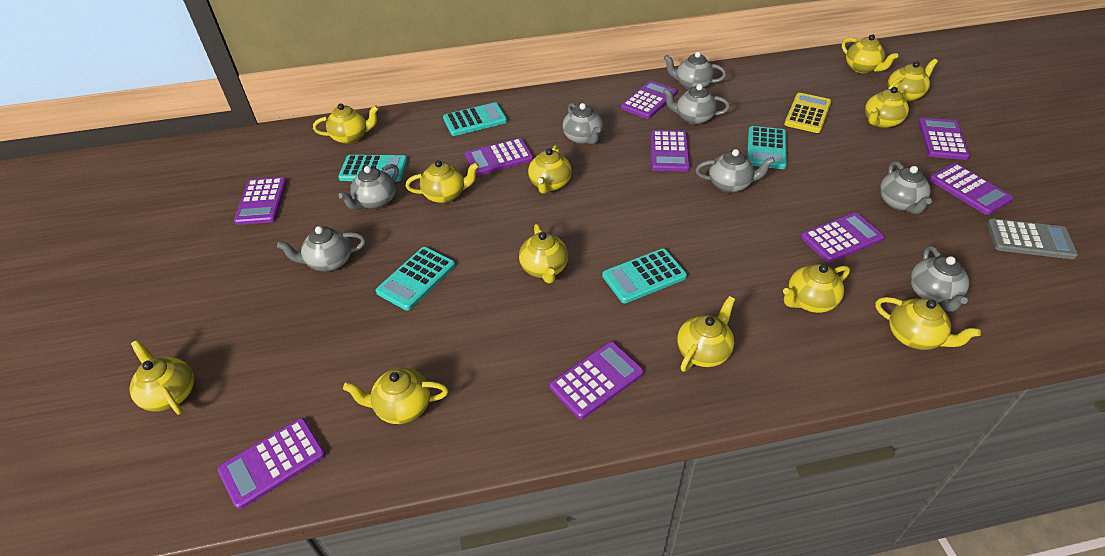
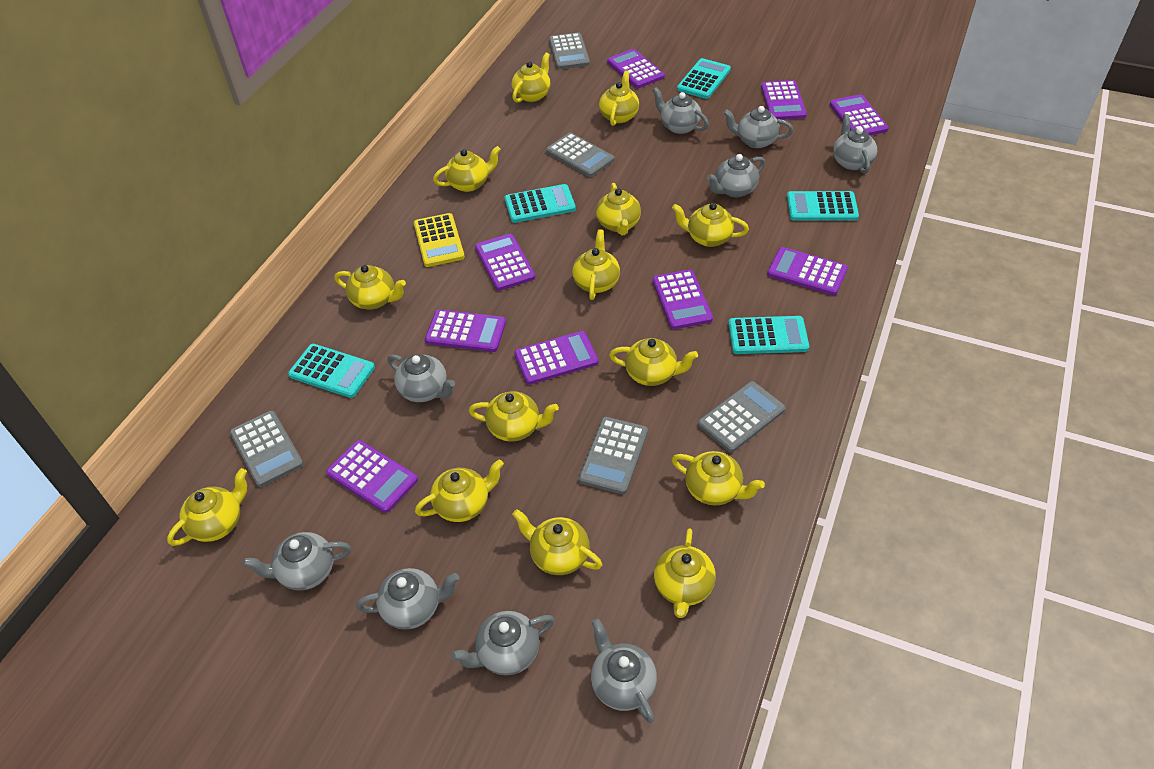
grey calculator: [987,219,1078,259] = 1 -> [230,411,303,487] [546,133,614,177] [549,32,590,69] [579,417,648,494] [698,381,786,452] = 5
grey teapot: [277,226,366,271] [338,164,399,210] [562,103,603,144] [663,84,730,125] [664,52,726,90] [695,149,775,193] [880,161,932,214] [910,246,969,312] = 8 -> [243,532,351,591] [356,568,459,630] [387,354,455,402] [451,611,555,676] [591,618,657,723] [652,87,709,134] [707,154,765,197] [723,106,793,148] [833,114,877,174] = 9
yellow teapot: [130,340,194,415] [313,103,379,144] [343,368,448,424] [405,160,479,203] [519,224,568,283] [528,145,572,194] [677,296,735,372] [783,264,850,313] [842,34,898,73] [865,87,909,128] [875,297,981,350] [887,59,938,102] = 12 -> [167,468,247,546] [334,265,406,310] [415,459,504,522] [433,146,501,192] [469,391,559,442] [512,52,550,103] [512,509,602,575] [572,229,620,300] [596,183,641,235] [599,71,639,126] [609,338,698,386] [654,529,716,618] [672,203,749,247] [672,451,765,505] = 14

